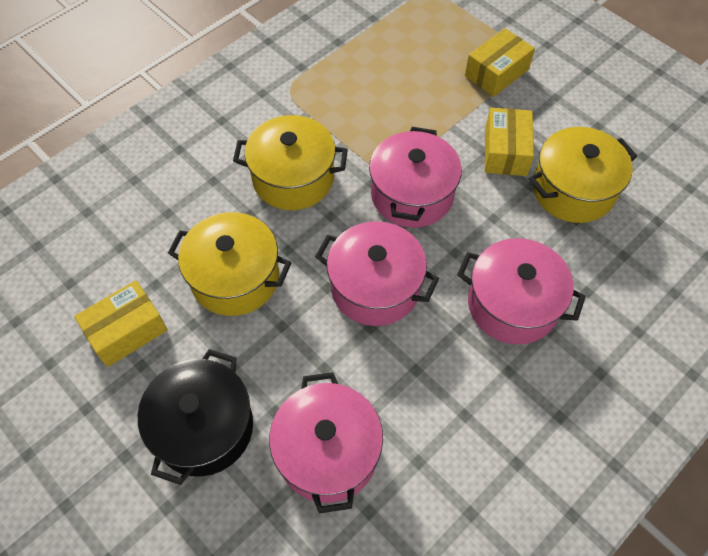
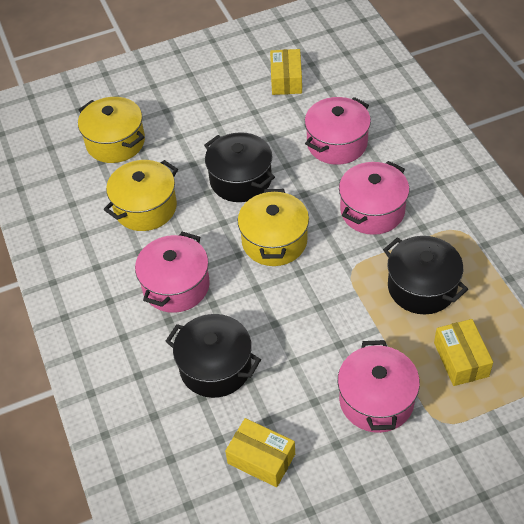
black pot: [138,349,253,485] = 1 -> [165,314,261,398] [204,132,275,202] [383,236,468,314] = 3

